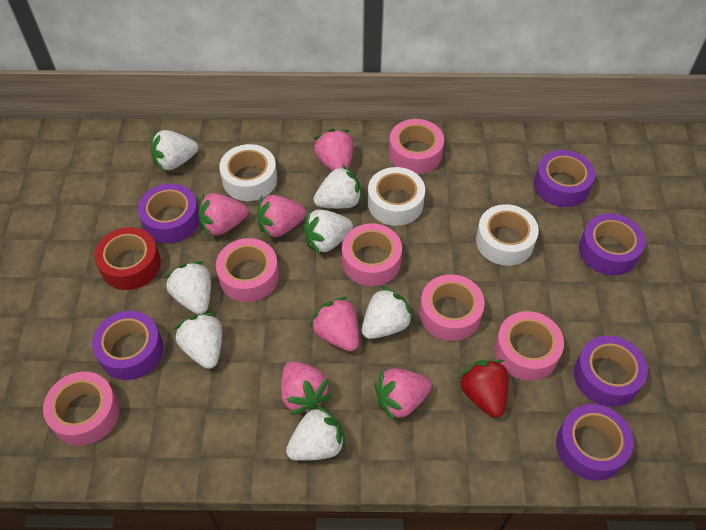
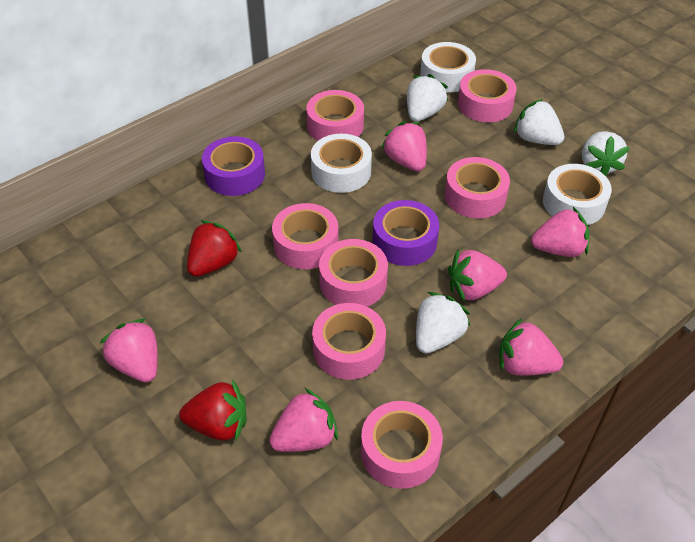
pink tape: [43,372,120,446] [216,238,279,302] [342,223,402,286] [389,119,444,174] [420,274,485,341] [494,311,564,381] = 6 -> [272,203,339,269] [306,90,364,141] [312,303,386,380] [319,239,388,306] [361,401,443,489] [445,157,510,218] [458,69,517,122] = 7
purple tape: [92,311,163,380] [138,183,200,243] [534,150,595,207] [556,404,634,480] [574,335,648,407] [579,213,645,276] = 6 -> [202,136,265,196] [373,200,439,266] = 2
red strawberry: [458,359,509,418] = 1 -> [179,379,246,442] [187,220,242,277] = 2
red tape: [94,227,161,290] = 1 -> none = 0
white strawberry: [151,130,198,171] [164,261,211,314] [174,313,222,369] [286,405,346,461] [303,210,353,254] [313,165,362,209] [362,286,414,339] = 7 -> [407,74,448,122] [416,292,470,354] [514,99,564,145] [582,131,630,176] = 4

